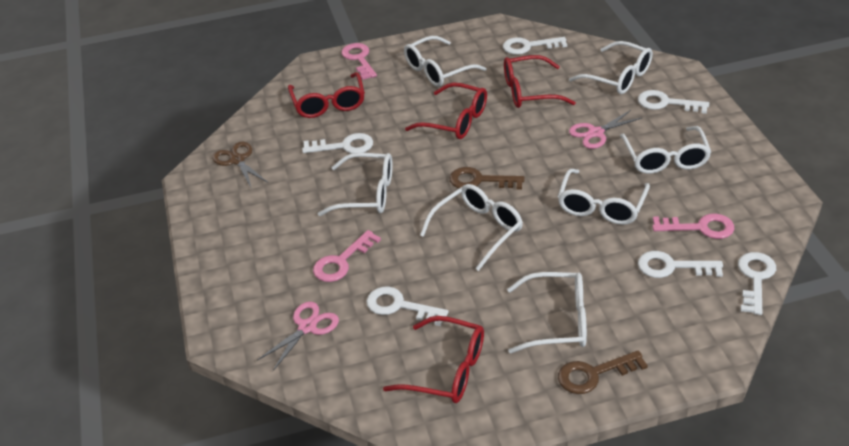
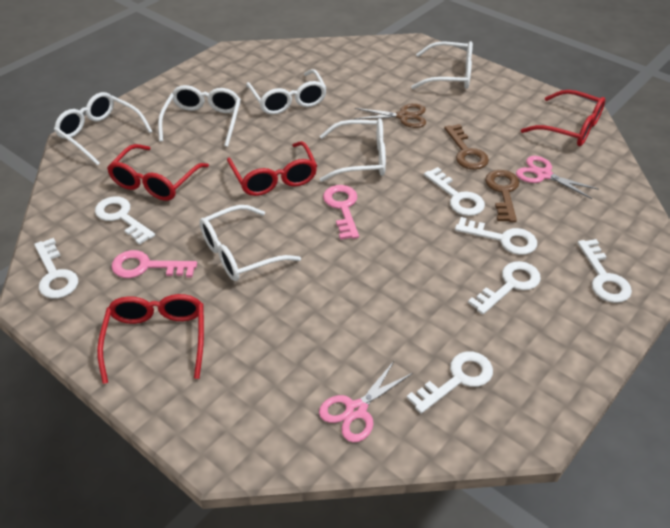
pink key: [313,230,381,282] [341,43,377,80] [652,214,734,239] = 3 -> [112,250,197,278] [323,185,359,240] = 2
white glasses: [318,153,393,216] [404,36,487,87] [420,184,523,271] [507,272,587,353] [558,169,650,225] [569,41,653,94] [620,126,711,174] = 7 -> [54,92,153,166] [158,85,241,147] [199,205,301,281] [246,69,327,115] [320,118,386,182] [411,41,473,89] = 6
white key: [302,133,373,154] [366,286,448,326] [503,37,567,55] [638,90,709,114] [638,251,723,278] [738,252,776,315] = 6 -> [34,238,78,299] [95,196,155,245] [407,351,493,414] [424,167,485,216] [455,217,537,255] [468,261,541,314] [577,239,632,303] = 7

